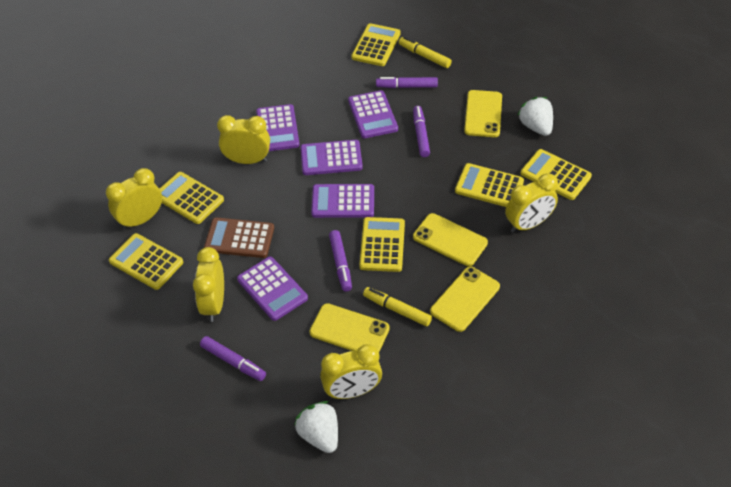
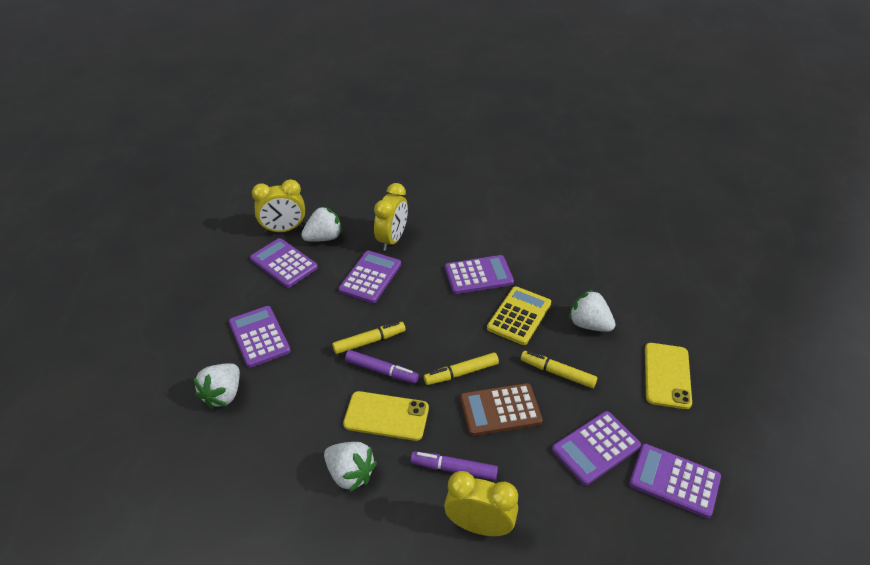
purple calculator: [237,256,308,321] [256,104,300,151] [300,140,363,175] [311,184,374,218] [348,90,398,138] = 5 -> [229,306,290,368] [250,238,318,288] [339,251,401,303] [445,255,514,294] [552,411,641,485] [629,444,721,518] = 6
purple marker: [200,336,266,381] [329,230,352,292] [376,77,438,88] [413,106,430,157] = 4 -> [345,350,419,384] [411,451,498,480] = 2
white strawberry: [294,401,338,453] [517,97,553,136] = 2 -> [193,363,240,409] [301,206,342,242] [324,442,377,493] [569,289,615,332] = 4
yellow calculator: [109,233,183,290] [160,172,224,224] [351,23,400,66] [359,217,405,272] [455,163,524,207] [521,149,592,200] = 6 -> [487,286,551,345] = 1
yellow clock: [106,168,162,230] [193,247,224,322] [217,115,270,164] [320,344,382,399] [505,173,558,233] = 5 -> [252,179,305,233] [374,183,408,251] [444,471,518,536] = 3
yellow marker: [363,287,432,326] [399,37,452,68] = 2 -> [332,322,406,354] [424,352,499,385] [521,351,597,388] = 3
yellow phone: [309,303,390,352] [413,213,488,266] [430,266,500,332] [464,90,502,137] = 4 -> [343,391,429,441] [645,343,692,409] = 2

